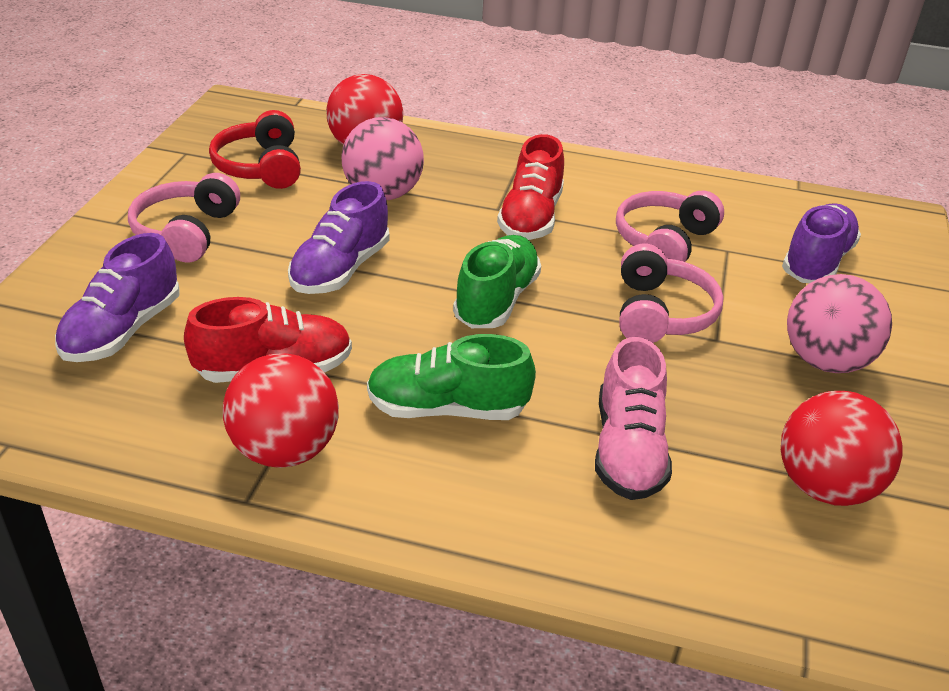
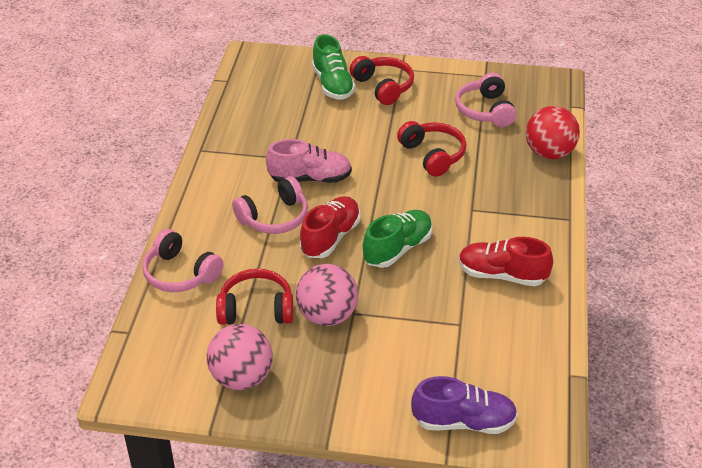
purple shoe: [55,233,180,362] [288,181,389,294] [782,203,861,283] = 3 -> [411,376,518,434] = 1
red ball: [223,353,339,468] [326,74,403,145] [781,391,903,506] = 3 -> [526,106,580,159] = 1
red headphones: [209,110,301,189] = 1 -> [216,269,293,325] [350,56,414,105] [397,121,466,177] = 3

